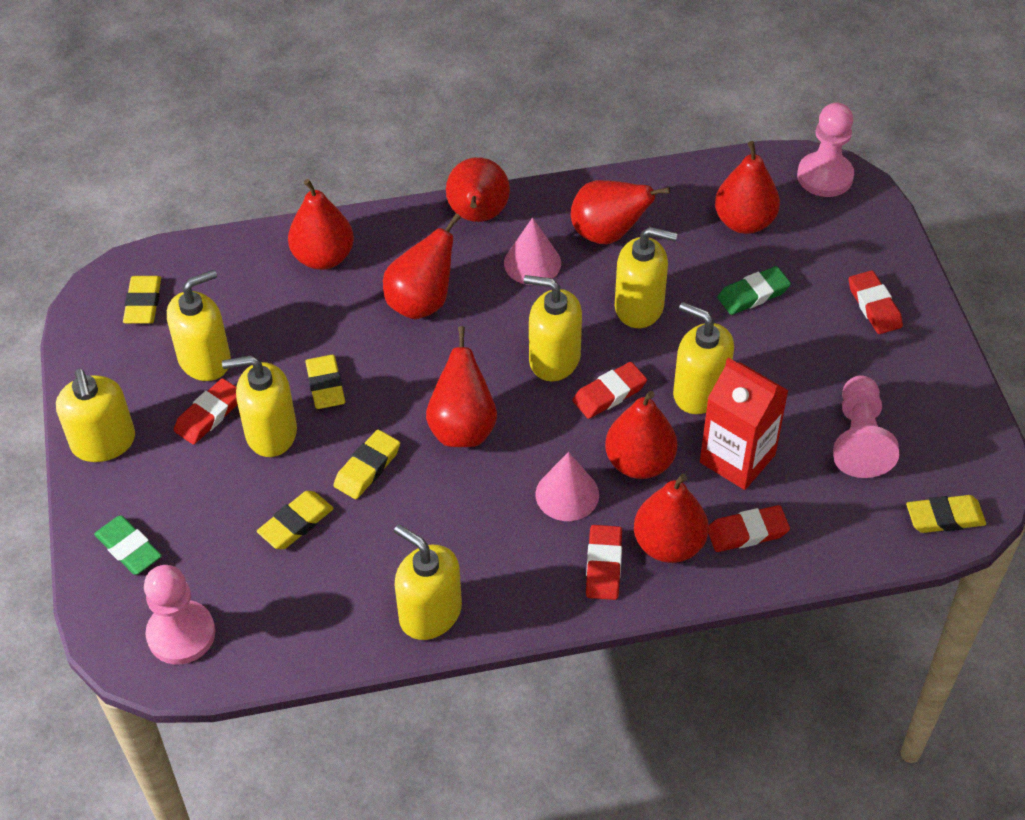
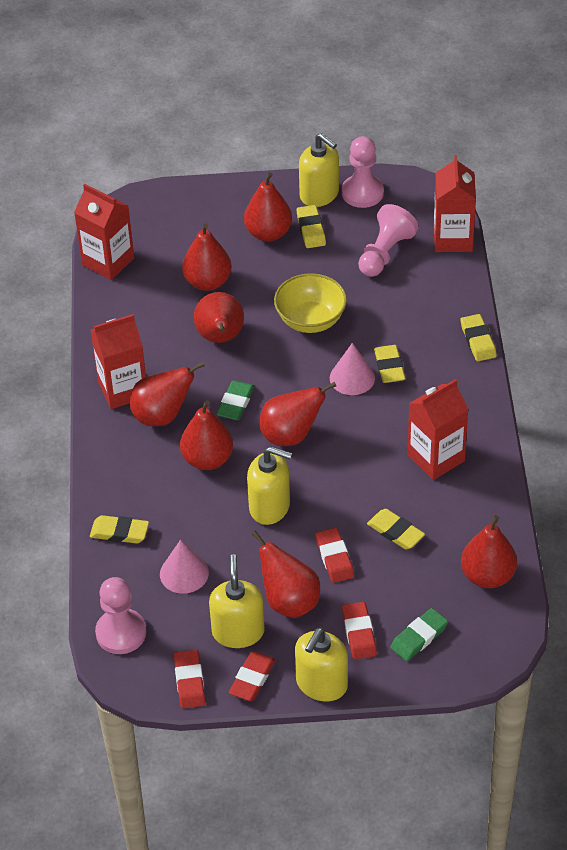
red carton: [700,358,788,490] = 1 -> [74,184,134,280] [91,314,146,409] [408,379,469,480] [434,155,476,252] = 4
red eraser: [174,378,238,445] [573,362,647,419] [586,525,622,600] [708,505,790,552] [849,270,903,334] = 5 -> [174,650,205,709] [229,651,275,701] [315,528,354,583] [342,602,377,659] = 4
yellow bowl: none = 0 -> [274,273,347,333] = 1
yellow soap dispenser: [56,369,135,462] [167,270,231,381] [222,355,297,457] [394,524,462,640] [524,275,582,381] [615,227,677,328] [673,302,734,414] = 7 -> [209,554,265,648] [247,446,292,525] [295,628,348,701] [299,133,339,207] = 4

